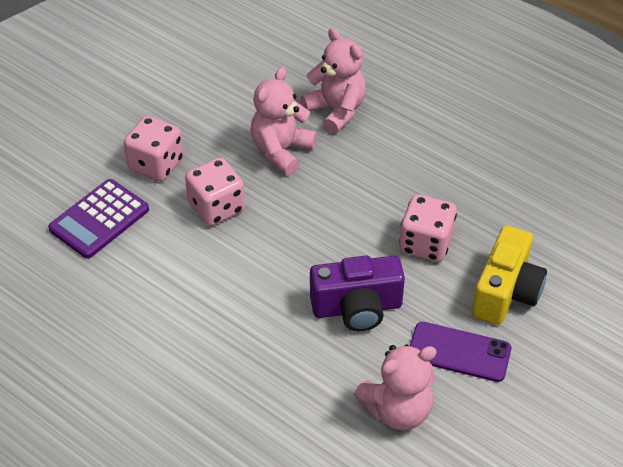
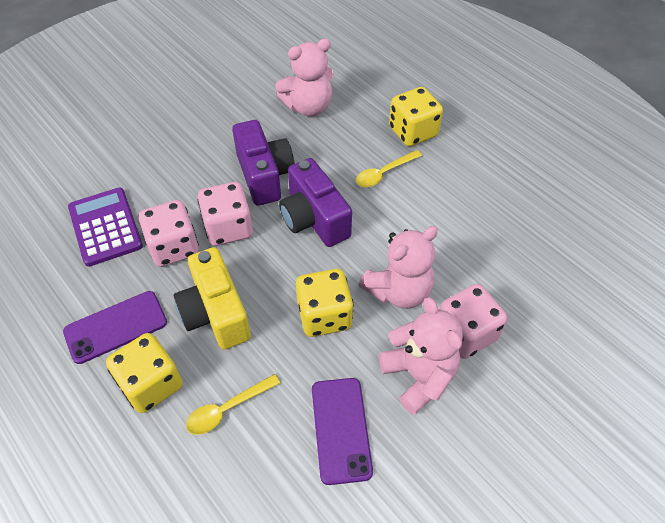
purple camera: [310,256,405,331] = 1 -> [232,120,295,206] [279,158,352,247] = 2
purple phone: [410,322,511,382] = 1 -> [63,291,167,364] [312,378,373,485] = 2
yellow dice: none = 0 -> [106,333,183,413] [296,269,354,337] [389,87,443,147] = 3
yellow spoon: none = 0 -> [186,374,280,435] [356,150,422,187] = 2

